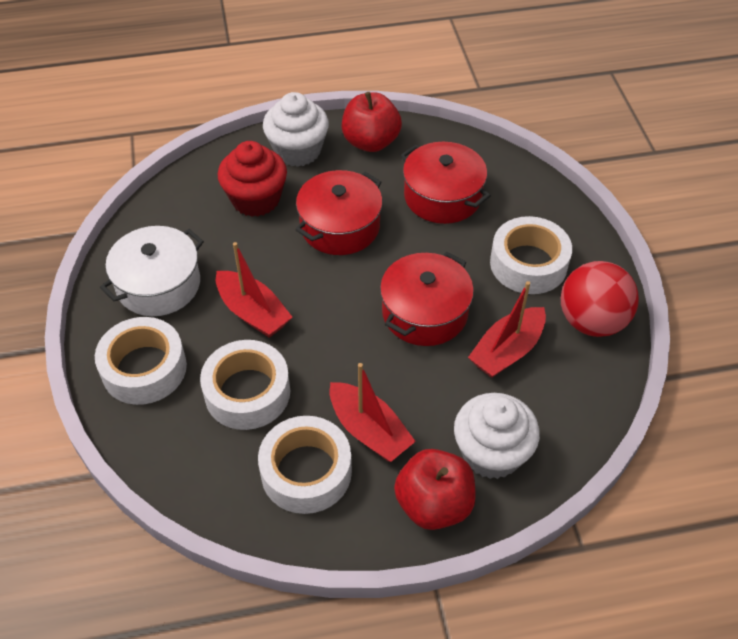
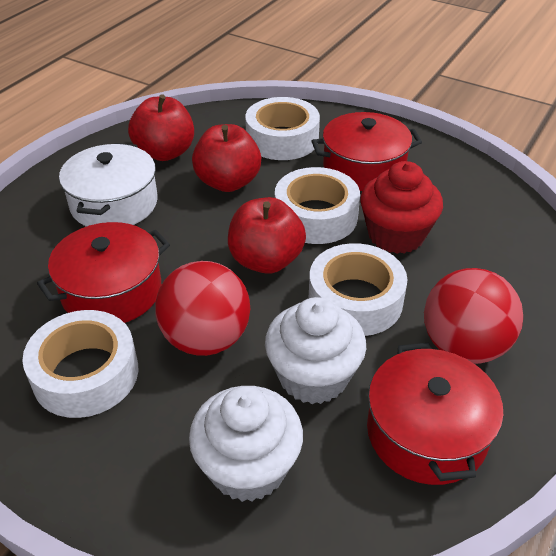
red apple: [342,92,402,152] [394,449,476,530] = 2 -> [128,94,194,161] [192,124,261,192] [228,197,306,274] = 3
red ball: [561,261,639,337] = 1 -> [155,261,250,356] [424,268,523,364] = 2
red boat: [216,242,292,338] [330,363,416,462] [468,281,546,378] = 3 -> none = 0

